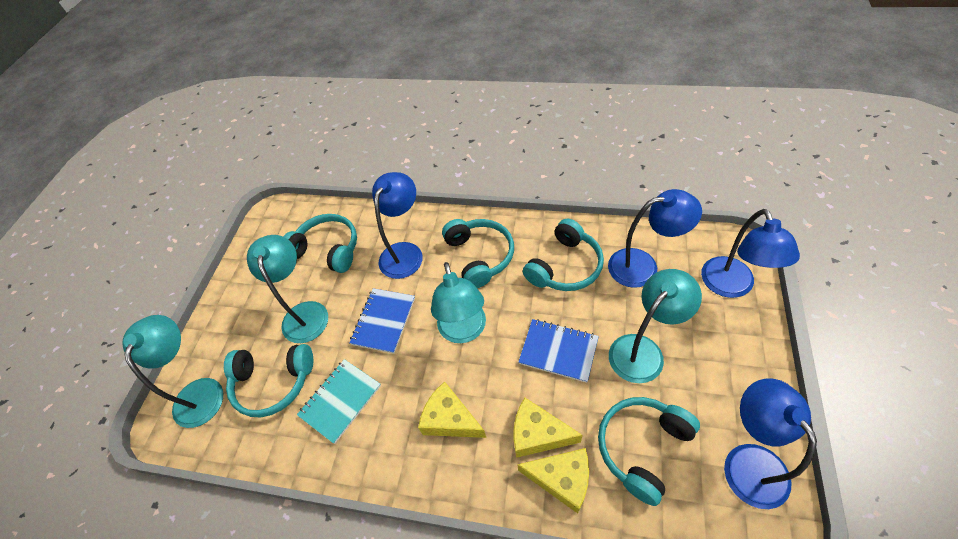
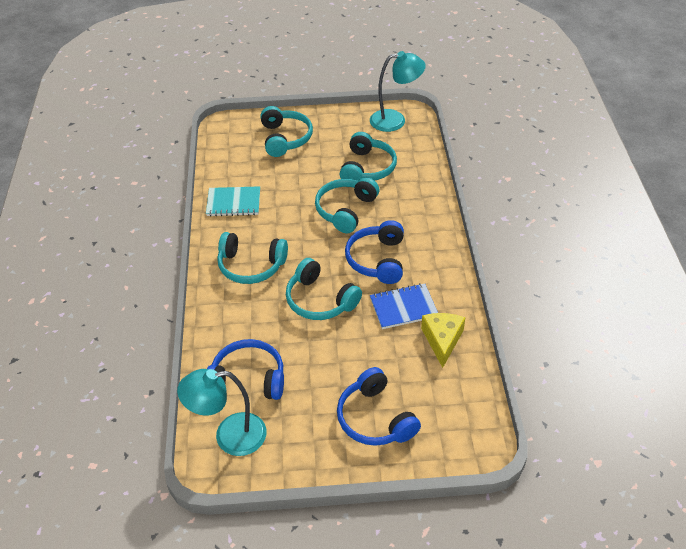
blue headphones: none = 0 -> [207,339,284,400] [337,367,421,446] [345,220,404,284] = 3
blue lamp: [372,172,423,279] [608,189,702,288] [701,209,800,298] [724,379,817,509] = 4 -> none = 0
blue notebook: [349,288,415,354] [519,319,599,383] = 2 -> [370,283,438,329] = 1
turquoise lamp: [122,315,223,428] [247,235,328,343] [431,262,486,343] [609,269,702,383] = 4 -> [177,369,266,456] [370,51,426,132] = 2
yellow cheese: [418,382,486,438] [514,398,583,458] [517,448,589,513] = 3 -> [421,313,466,368] = 1

